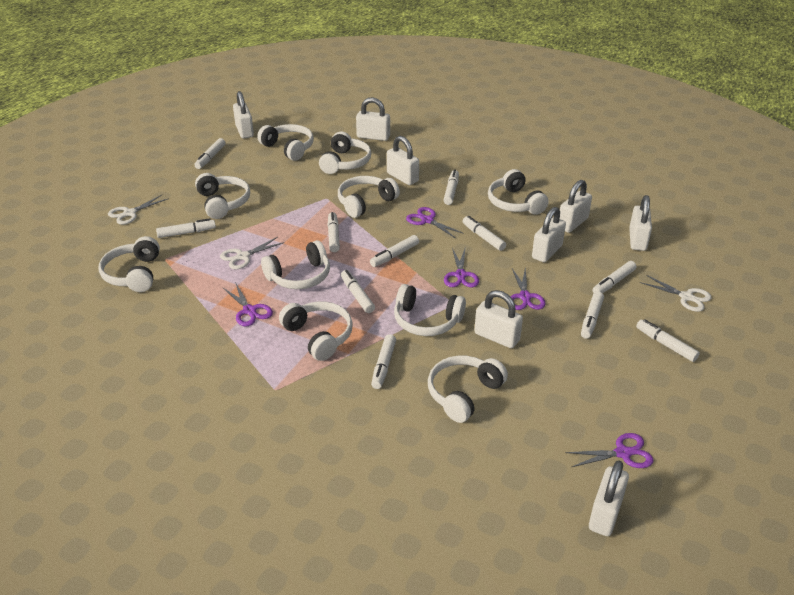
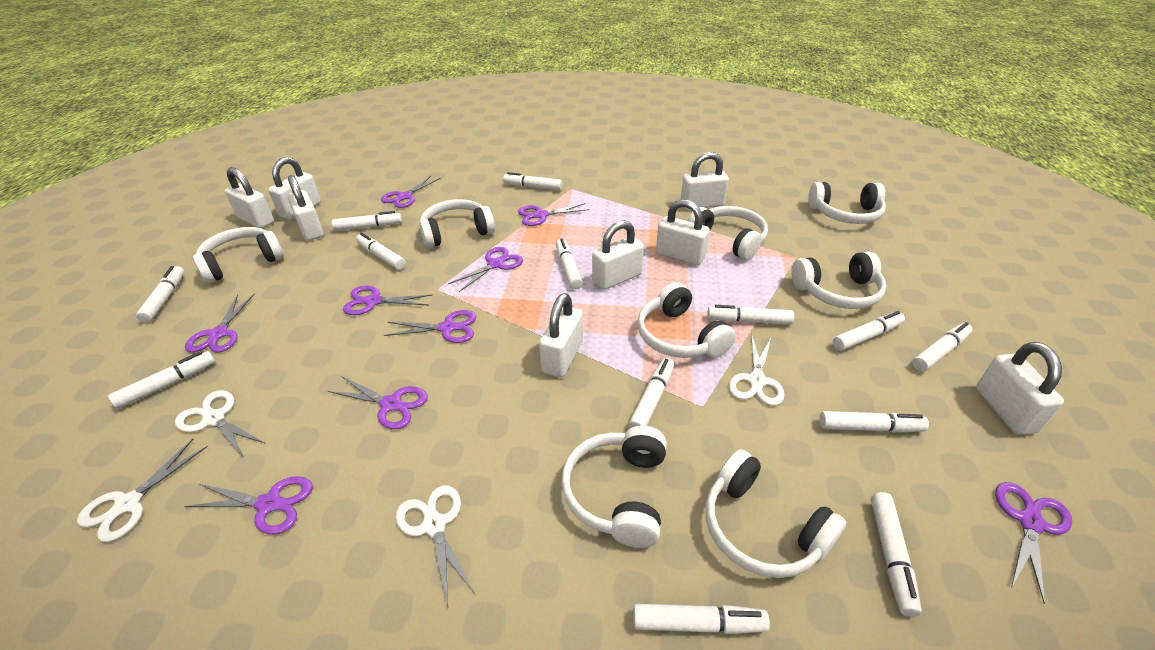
purple scissors: [223,282,273,326] [406,207,464,239] [444,248,479,287] [511,267,546,310] [565,433,654,468] = 5 -> [184,476,313,535] [185,294,255,353] [328,376,428,429] [343,286,433,315] [381,176,441,208] [384,310,476,343] [448,247,523,292] [518,203,589,226] [995,482,1072,604] = 9
white headphones: [98,236,160,292] [195,173,250,219] [257,124,314,161] [261,240,330,289] [279,301,353,361] [319,132,371,174] [338,176,400,218] [394,284,466,336] [428,355,508,423] [488,169,549,215] = 10 -> [193,227,284,283] [419,199,495,248] [561,425,667,548] [638,282,736,358] [688,206,768,260] [706,449,846,578] [791,252,886,309] [808,182,886,224] = 8
white marker: [156,218,216,238] [194,138,226,169] [327,212,340,252] [341,270,375,313] [370,235,419,267] [371,334,396,389] [443,170,459,205] [462,216,506,251] [581,291,604,339] [593,261,636,293] [636,319,700,362] = 11 -> [108,351,215,409] [136,266,184,323] [332,211,402,231] [356,233,406,270] [503,172,563,190] [556,239,583,289] [629,358,674,428] [633,604,770,634] [707,305,794,325] [820,411,929,433] [833,311,905,351] [871,492,922,617] [912,322,972,371] = 13
white scissors: [108,195,169,225] [220,237,285,269] [640,275,712,312] = 3 -> [77,439,208,542] [175,390,266,458] [396,485,476,606] [729,334,784,406] = 4

